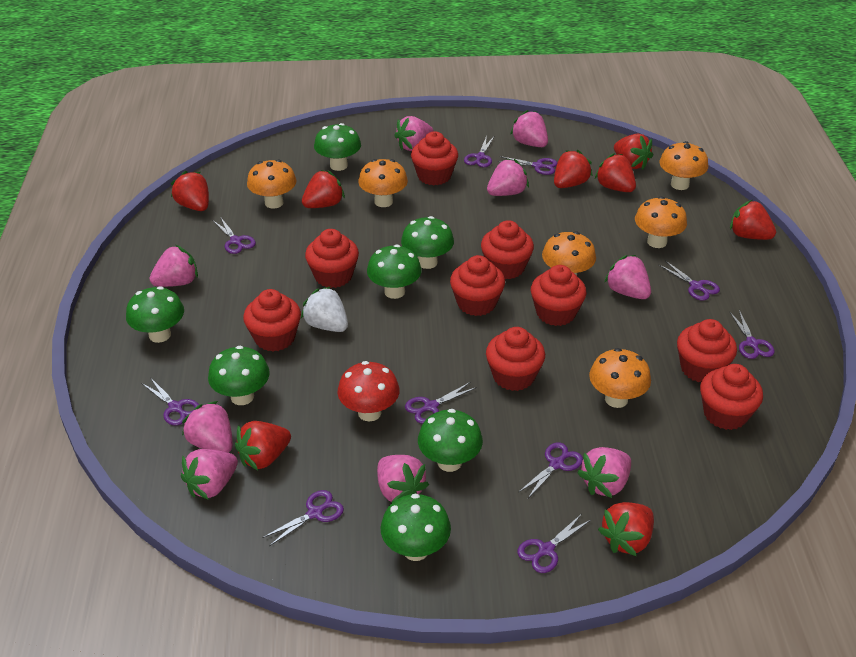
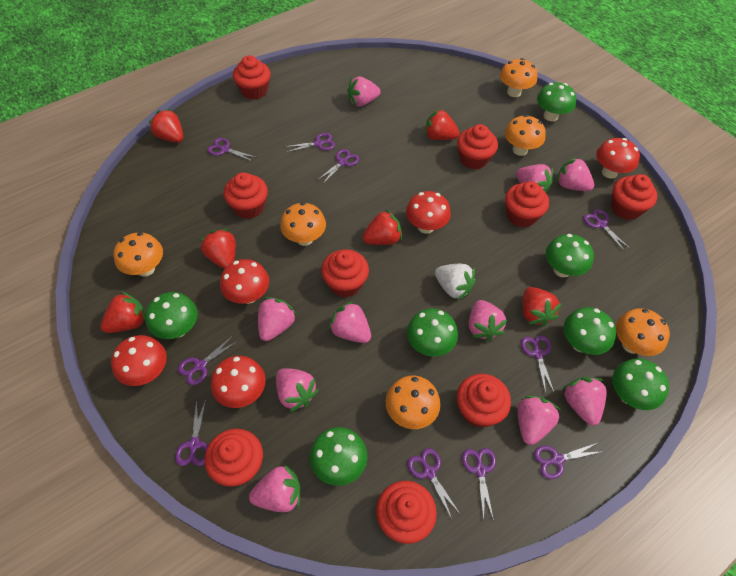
pink strawberry: [149,245,198,287] [181,449,238,500] [182,401,233,453] [377,455,429,502] [394,116,434,151] [487,159,529,196] [510,110,548,147] [577,447,631,498] [604,255,651,299] = 9 -> [249,465,301,512] [258,297,297,341] [276,368,319,412] [329,301,371,343] [348,76,381,107] [469,300,508,342] [516,164,553,193] [517,396,561,445] [557,157,594,191] [563,377,607,426] = 10
red mushroom: [337,361,399,422] = 1 -> [111,335,167,386] [211,356,266,408] [220,259,269,304] [406,191,451,234] [596,138,640,179] = 5
red strawberry: [171,171,209,211] [235,421,291,470] [302,170,345,208] [554,150,593,188] [595,153,636,192] [598,502,654,556] [614,134,653,170] [730,200,776,240] = 8 -> [100,291,146,333] [149,109,183,142] [200,229,236,269] [362,210,402,245] [425,108,460,140] [523,287,562,327] = 6

